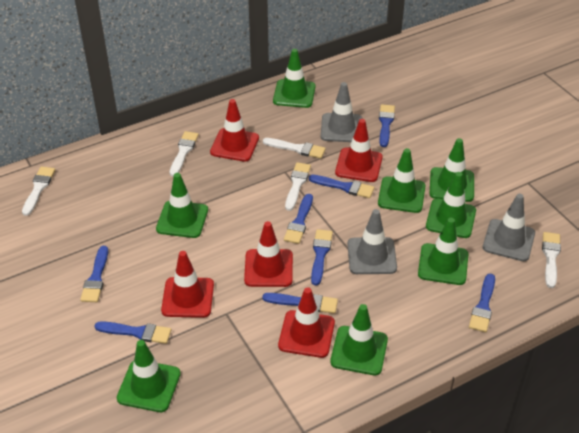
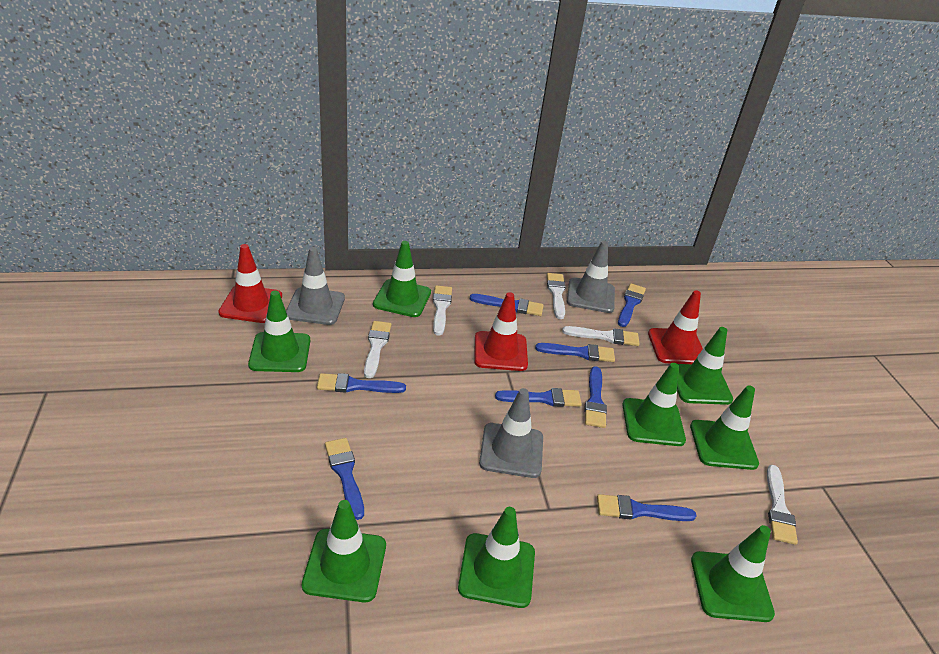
red traffic cone: [161,251,214,318] [210,99,259,162] [244,221,293,287] [278,287,335,358] [335,119,383,182] = 5 -> [218,244,282,323] [474,292,528,371] [648,290,703,364] = 3

